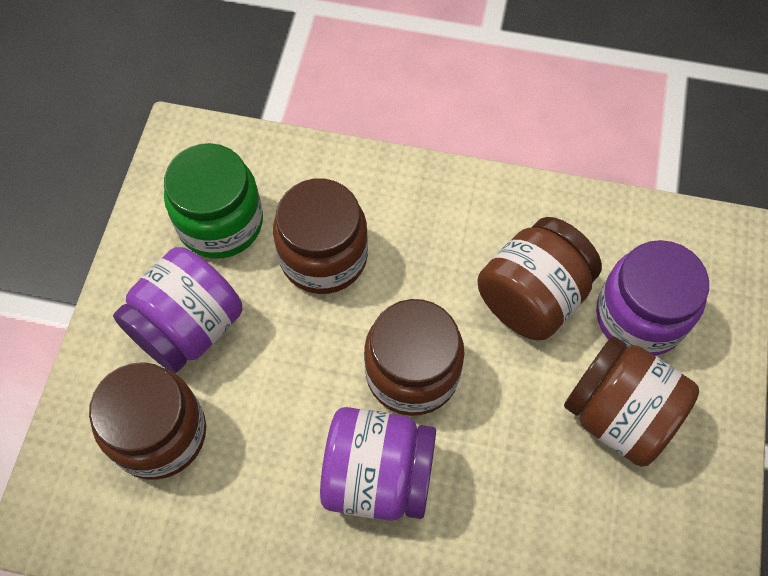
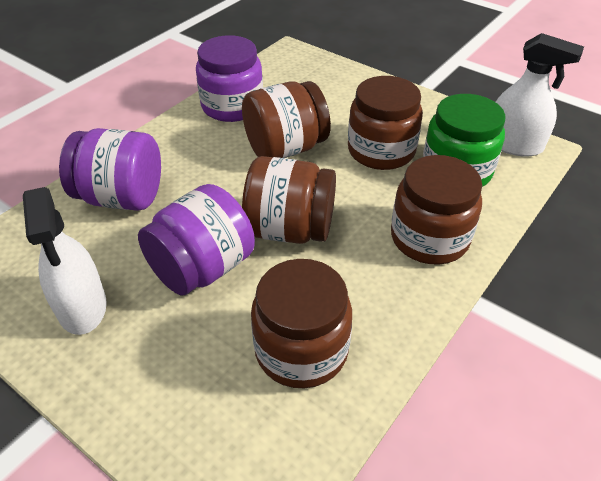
white spray bottle: none = 0 -> [23,187,107,335] [495,33,584,157] = 2

